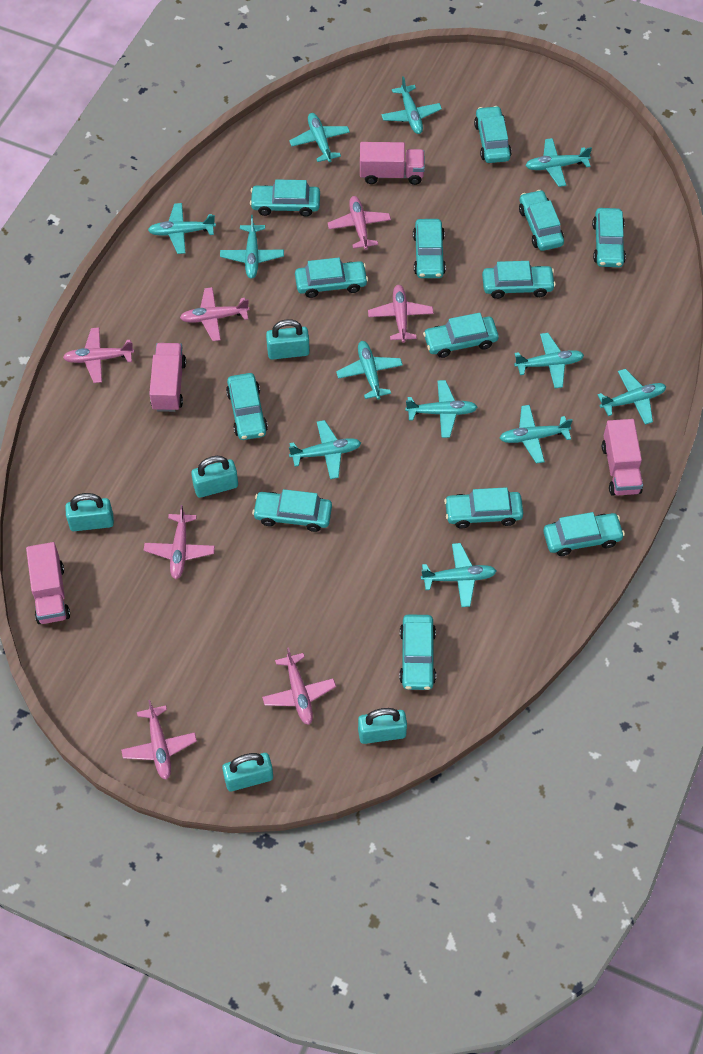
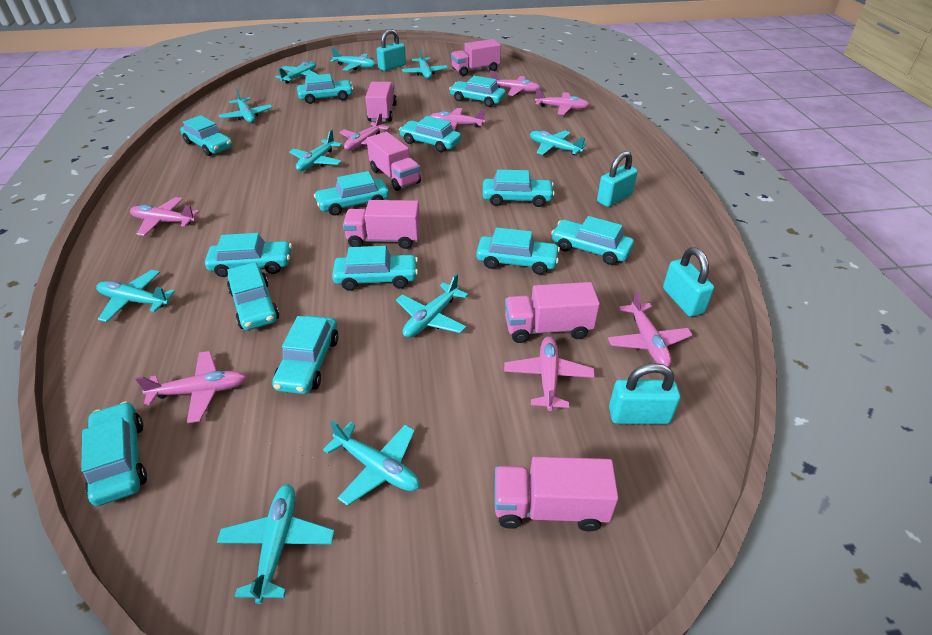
pink plane: [63,327,134,383] [121,700,197,780] [144,505,215,579] [180,287,249,341] [262,647,336,725] [328,196,391,250] [368,285,434,343] = 7 -> [130,197,200,236] [135,351,247,423] [339,113,390,151] [430,108,486,131] [490,71,540,96] [504,336,595,411] [535,88,589,115] [608,290,693,367] = 8
pink truck: [26,542,70,624] [149,343,186,412] [360,142,425,185] [602,419,643,496] = 4 -> [343,200,420,249] [365,82,397,122] [366,132,421,191] [451,39,501,76] [495,456,619,531] [505,282,600,343] = 6
turquoise padlock: [65,493,114,531] [191,456,238,498] [222,753,273,791] [266,319,310,360] [358,708,407,744] = 5 -> [377,29,406,71] [597,151,638,207] [609,363,680,424] [663,247,714,317] = 4
turquoise plane: [148,203,216,254] [220,215,284,279] [289,113,350,162] [289,420,361,479] [336,341,403,400] [381,76,442,134] [405,380,477,438] [421,543,496,607] [500,405,573,463] [514,333,584,388] [525,138,592,187] [598,369,666,425] = 12 -> [96,270,175,322] [217,484,334,604] [219,88,273,123] [275,61,318,84] [289,129,342,171] [323,420,420,506] [330,48,376,71] [396,274,468,338] [402,48,448,79] [530,131,586,155] = 10

